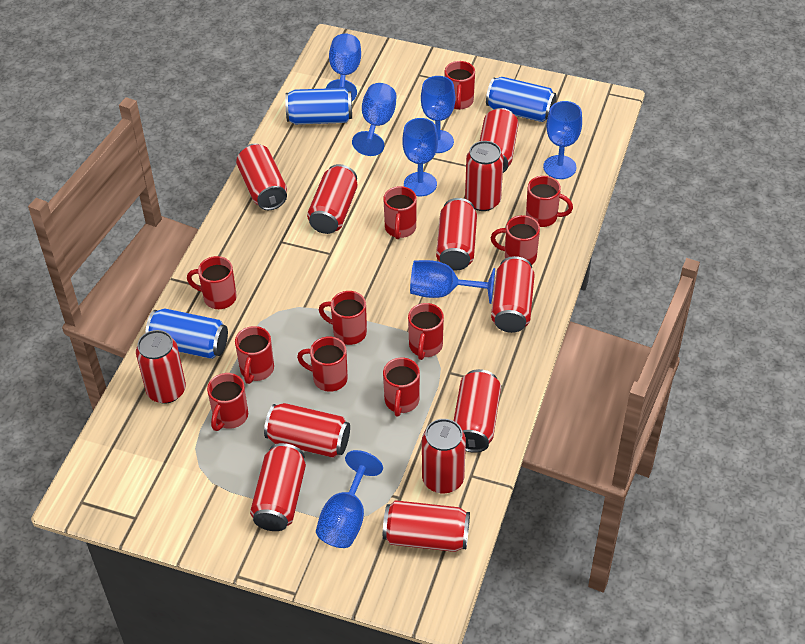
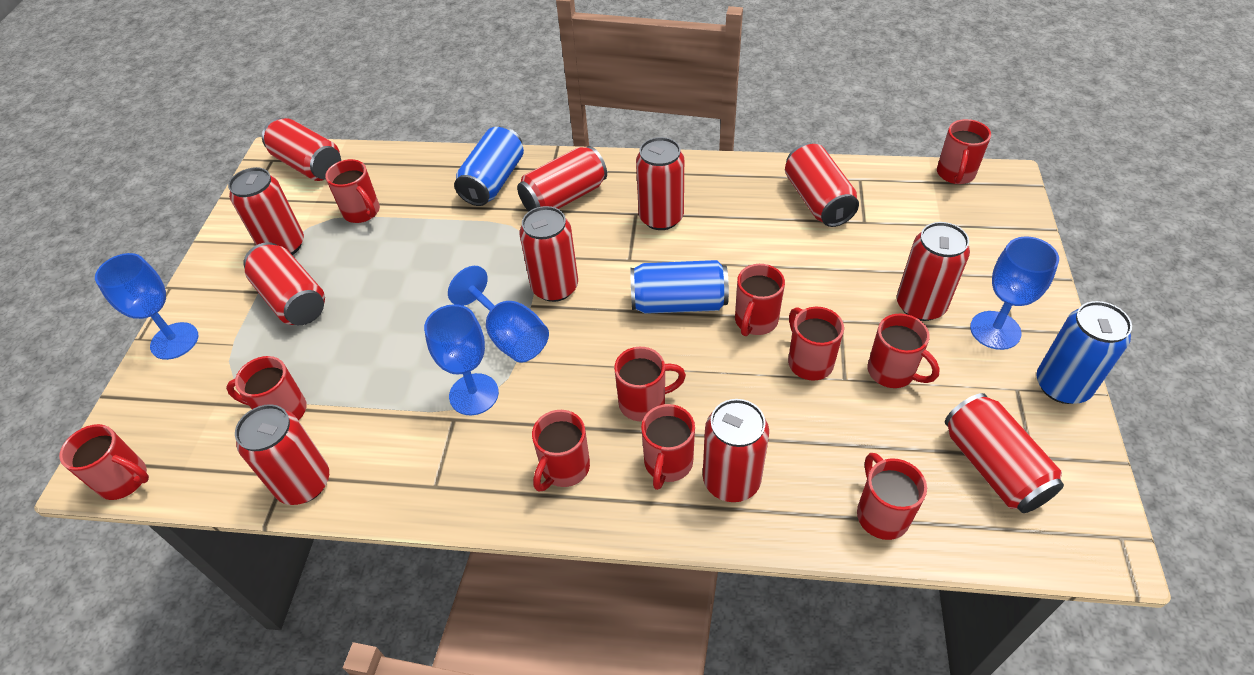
blue goblet: [316,450,383,548] [326,34,361,101] [352,83,396,156] [402,118,438,196] [410,260,495,304] [421,76,455,153] [543,101,582,179] = 7 -> [95,253,198,360] [424,304,499,415] [448,266,549,363] [970,236,1059,350] = 4
red can: [136,330,186,404] [236,144,287,210] [250,443,306,531] [264,403,350,458] [307,164,358,234] [383,500,470,552] [422,419,466,493] [436,198,477,270] [454,369,501,453] [465,141,504,211] [480,108,518,173] [491,256,535,333] = 12 -> [228,167,304,255] [235,404,329,505] [243,242,325,325] [262,118,341,181] [517,146,607,212] [520,206,578,302] [636,137,684,230] [703,399,769,502] [785,143,859,227] [897,222,970,321] [945,393,1064,513] = 11

